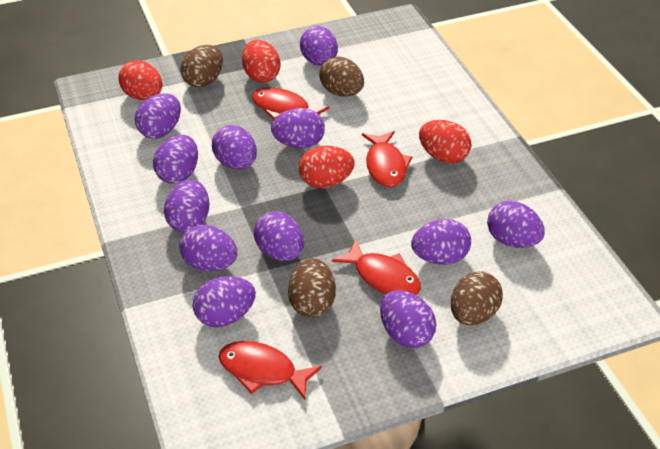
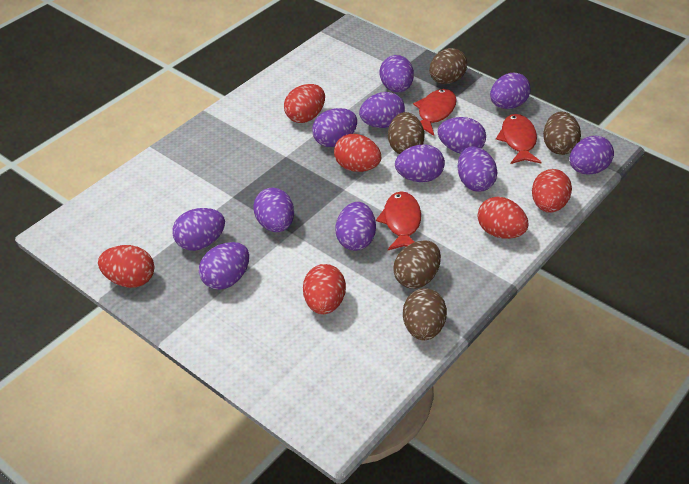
brown egg: [180,45,223,87] [288,258,336,317] [319,57,364,97] [451,271,503,326] = 4 -> [388,112,425,154] [393,240,441,289] [403,288,447,340] [429,48,467,84] [543,111,581,155] = 5
red egg: [118,60,162,100] [242,40,280,83] [299,146,355,188] [419,120,471,163] = 4 -> [98,245,154,288] [284,84,325,123] [303,264,346,314] [334,134,381,172] [477,197,528,239] [532,169,572,213] = 6
red fish: [218,341,322,399] [252,87,330,120] [332,239,421,295] [362,131,412,187] = 4 -> [376,191,421,250] [413,89,457,136] [496,114,542,164] = 3

